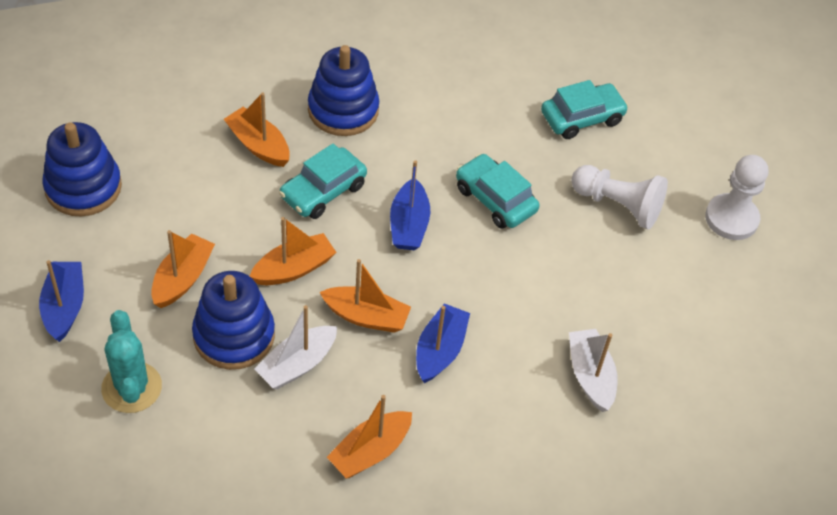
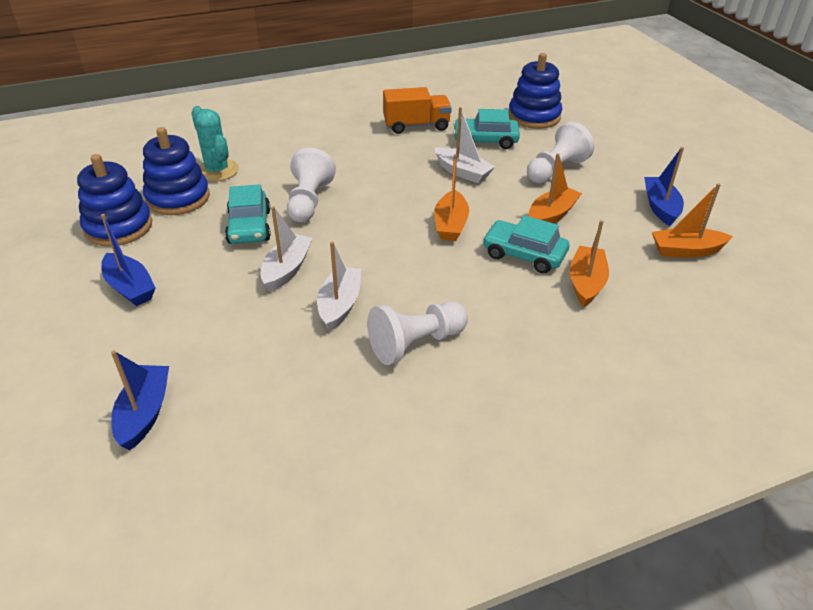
orange boat: [151,230,215,308] [224,93,290,167] [250,217,337,285] [320,259,411,333] [327,395,412,479] = 5 -> [434,154,469,241] [529,153,582,223] [570,220,609,307] [652,183,733,258] = 4
orange truck: none = 0 -> [383,87,452,134] = 1
white boat: [255,305,337,389] [569,329,618,412] = 2 -> [261,206,312,292] [317,242,361,331] [435,107,495,183] = 3
white pawn: [571,165,668,230] [705,155,768,240] = 2 -> [287,148,336,222] [367,302,468,365] [527,121,594,183] = 3

